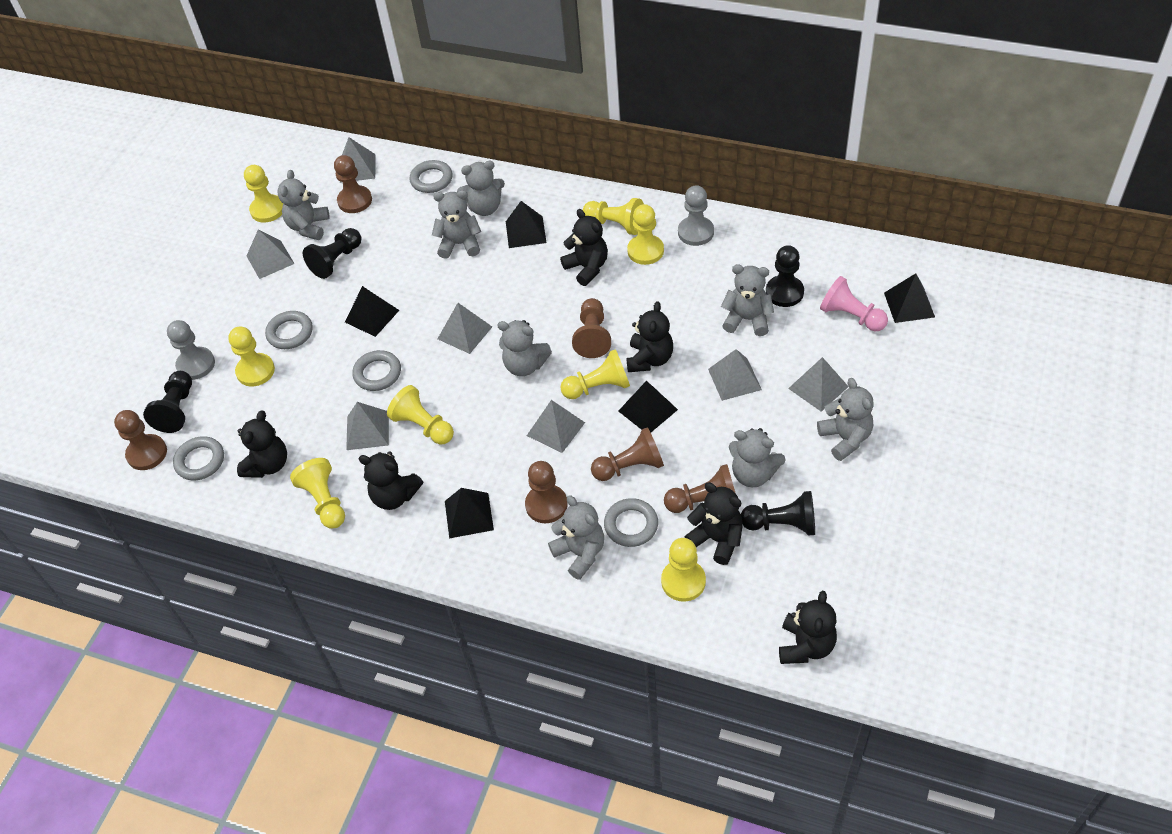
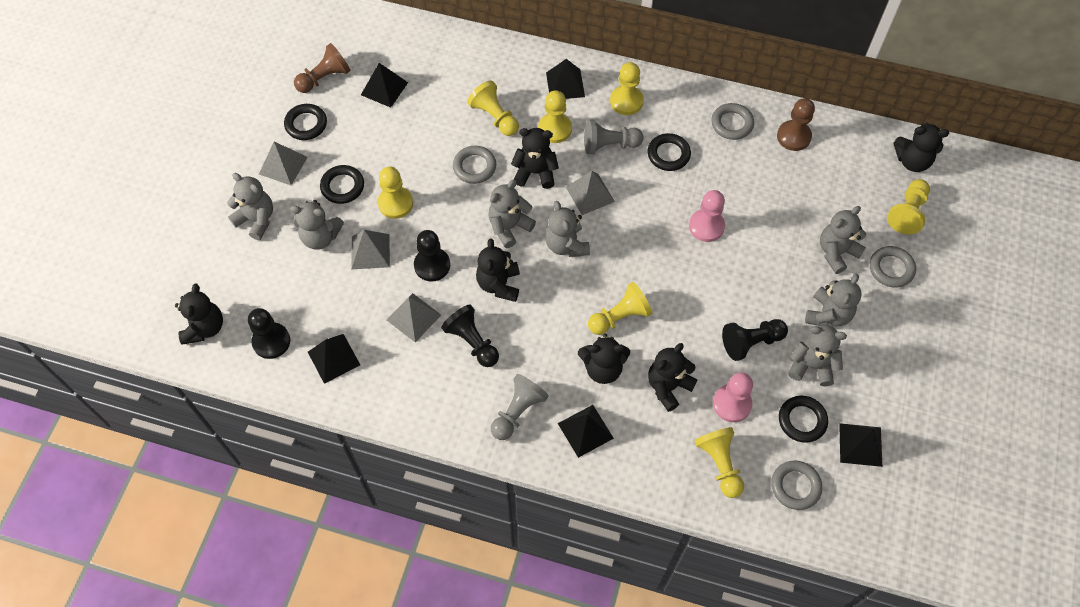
black ring: none = 0 -> [284,104,327,140] [320,165,364,204] [648,133,691,171] [779,396,828,443] = 4
brown pawn: [114,410,167,470] [334,155,372,213] [525,461,568,523] [572,298,611,358] [591,427,664,481] [664,464,735,513] = 6 -> [294,43,351,93] [777,98,815,151] = 2
grey pyramid: [247,229,295,279] [340,137,376,183] [346,402,389,450] [438,303,492,354] [527,400,585,453] [708,349,762,401] [788,357,849,412] = 7 -> [259,142,308,185] [351,230,390,270] [387,293,441,342] [566,171,615,215] = 4
grey ring: [173,436,224,480] [265,311,313,349] [352,350,401,391] [409,160,453,193] [604,498,658,547] = 5 -> [453,146,496,184] [711,103,754,140] [771,460,822,510] [870,246,916,288] = 4
grey teddy bear: [277,170,330,240] [432,190,481,259] [457,161,505,216] [497,320,552,376] [548,495,604,580] [721,264,774,336] [729,428,786,487] [817,378,874,461] = 8 -> [227,173,273,240] [290,200,344,250] [488,180,536,248] [545,201,590,257] [788,325,847,386] [805,274,862,326] [820,206,866,274] = 7
pink pawn: [820,276,888,331] = 1 -> [689,190,725,242] [713,373,753,422] = 2
yellow pawn: [228,327,275,386] [244,165,283,222] [290,458,345,529] [387,385,454,444] [560,349,630,399] [583,198,644,235] [627,204,664,265] [661,538,706,602] = 8 -> [378,167,413,219] [467,80,519,136] [538,90,572,143] [588,282,652,335] [610,62,644,115] [695,427,744,498] [887,179,930,235] = 7

